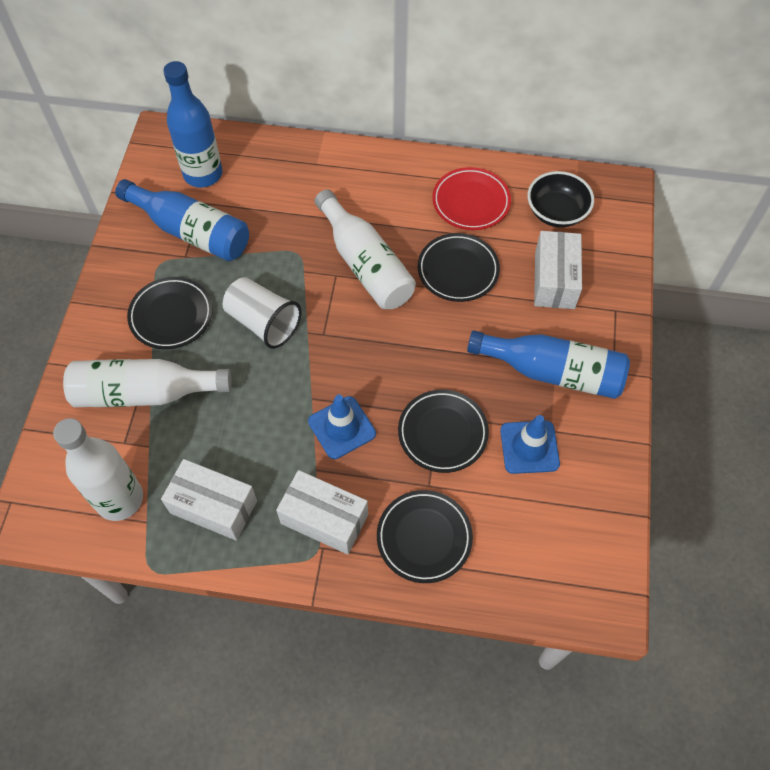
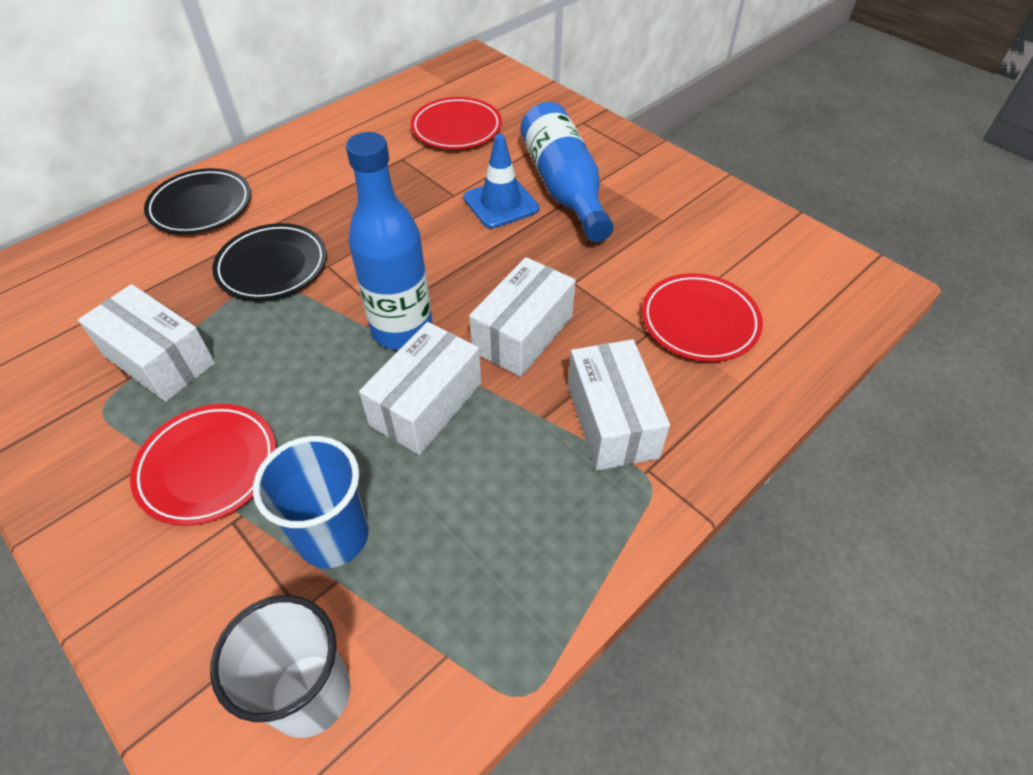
black bowl: [527,171,594,227] = 1 -> none = 0
black plate: [127,277,213,349] [377,490,473,583] [398,390,489,473] [418,233,500,302] = 4 -> [144,168,251,234] [212,223,327,300] = 2
blue bottle: [115,179,249,261] [163,61,223,188] [467,330,630,399] = 3 -> [346,132,433,350] [521,102,614,242] = 2
blue cup: none = 0 -> [253,436,369,568] = 1
blue traffic cone: [308,395,376,459] [500,415,560,474] = 2 -> [463,134,539,229] = 1
red plate: [432,167,511,230] = 1 -> [130,404,276,526] [410,97,502,149] [642,273,763,362] = 3
white bottle: [53,418,143,521] [63,359,232,407] [314,189,416,309] = 3 -> none = 0
white box: [161,459,257,541] [276,470,368,555] [534,231,582,309] = 3 -> [78,284,215,402] [359,322,481,455] [469,257,576,377] [568,339,670,471] = 4

